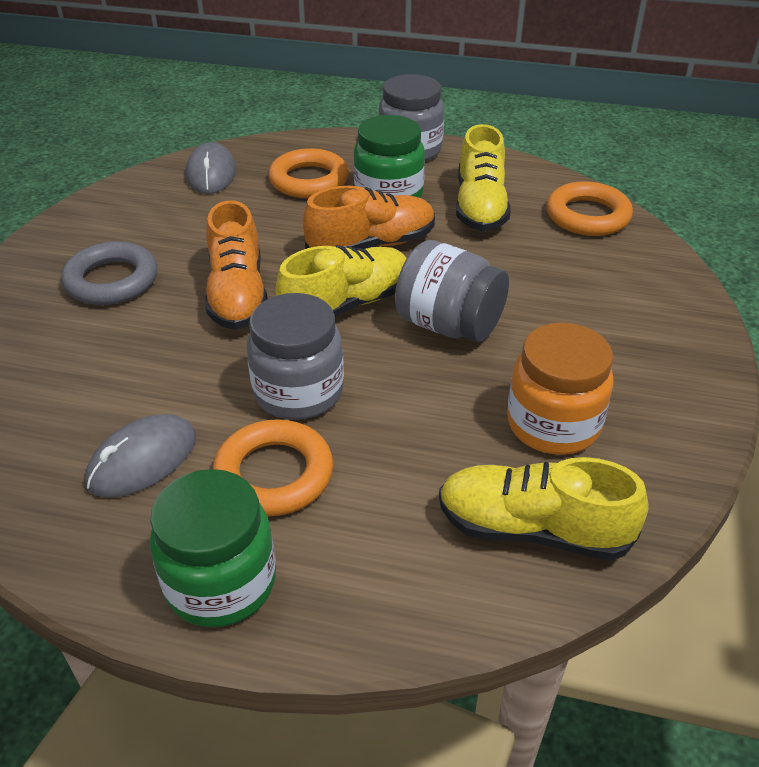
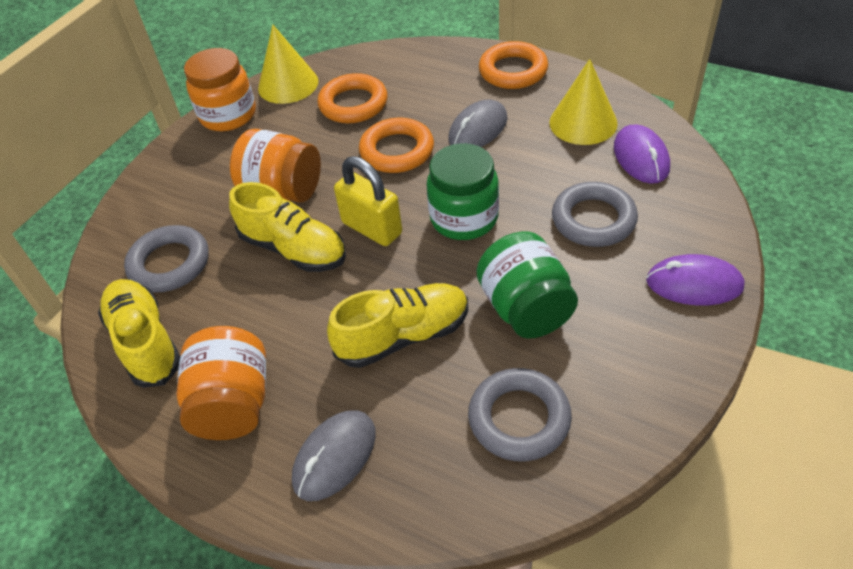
grey jar: [247,293,344,420] [379,74,444,161] [395,240,509,342] = 3 -> none = 0
grey ring: [61,241,157,305] = 1 -> [124,225,209,292] [468,368,572,462] [552,182,638,247] = 3
orange jar: [507,323,614,455] = 1 -> [177,326,266,440] [184,48,256,131] [230,129,321,203] = 3
orange shoe: [205,200,268,330] [303,186,435,249] = 2 -> none = 0
purple mouse: none = 0 -> [614,125,670,184] [646,254,744,306] = 2
yellow cone: none = 0 -> [258,24,318,104] [549,59,618,145] = 2
yellow padlock: none = 0 -> [334,156,402,246] = 1

